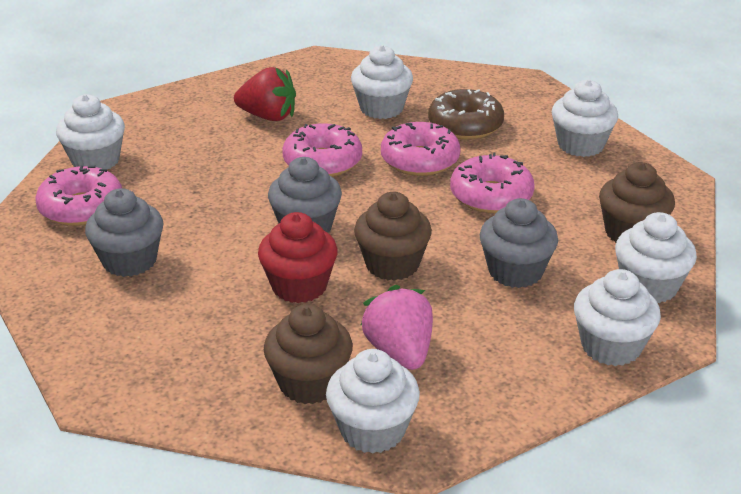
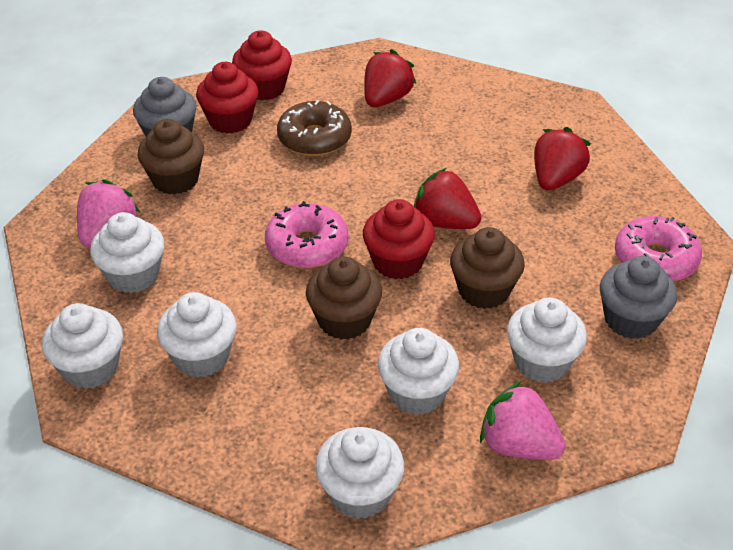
grey cupcake: [85,188,163,277] [268,157,342,233] [480,198,558,288] = 3 -> [133,77,197,137] [600,256,677,339] = 2
pink donut: [35,165,122,226] [282,123,362,177] [381,122,461,176] [450,153,535,213] = 4 -> [265,201,348,268] [615,216,702,282] = 2
pink strawberry: [360,285,433,370] = 1 -> [77,179,140,248] [480,381,566,460] = 2
red cupcake: [258,212,338,303] = 1 -> [196,62,259,134] [232,30,292,100] [363,199,435,279] = 3
red strawberry: [234,67,296,121] = 1 -> [364,49,416,107] [414,168,481,229] [534,127,591,191] = 3

